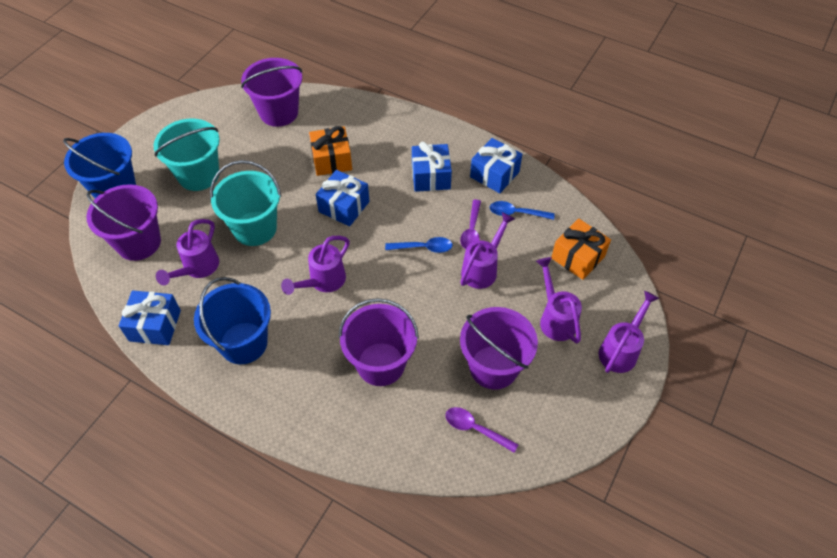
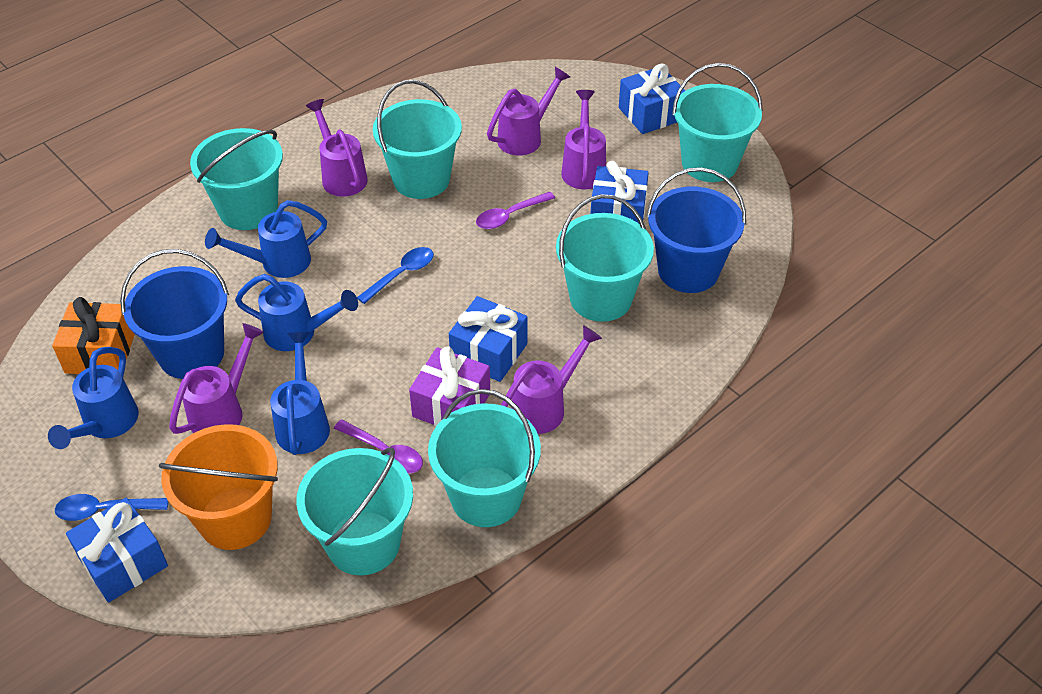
blue watering can: none = 0 -> [48,347,139,449] [205,200,327,278] [235,274,358,351] [270,332,330,455] = 4
orange bucket: none = 0 -> [159,424,278,550] = 1
orange gift: [309,126,352,176] [551,218,611,280] = 2 -> [52,297,135,374] = 1
purple bucket: [86,184,161,261] [241,58,303,127] [339,298,419,386] [460,307,538,390] = 4 -> none = 0
purple gift: none = 0 -> [409,346,490,426] = 1
turquoise bucket: [154,118,220,191] [210,160,281,246] = 2 -> [190,128,283,230] [296,447,413,575] [373,80,462,199] [428,389,541,527] [556,194,654,322] [672,63,763,182] = 6

